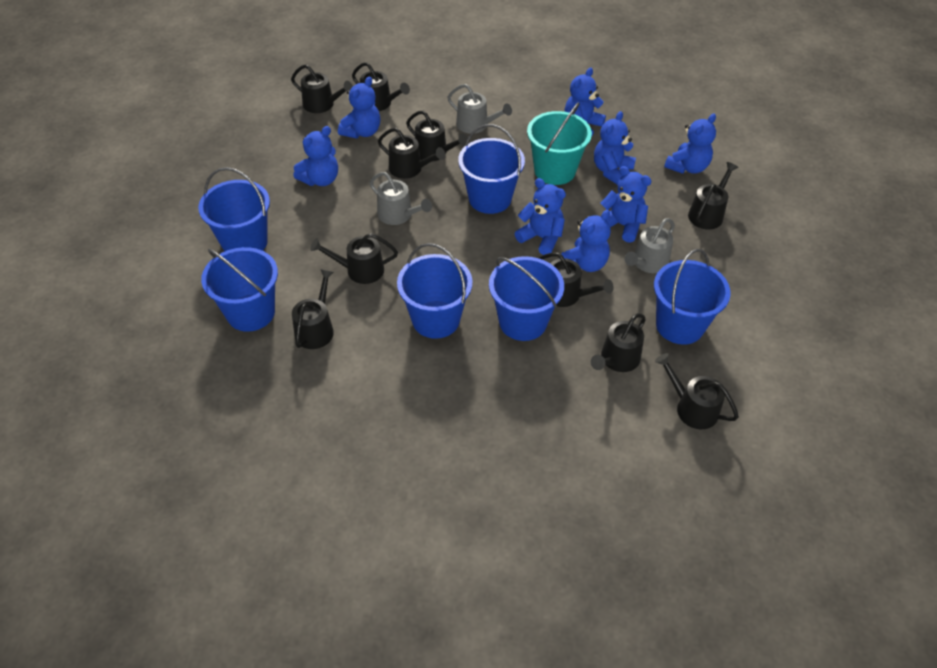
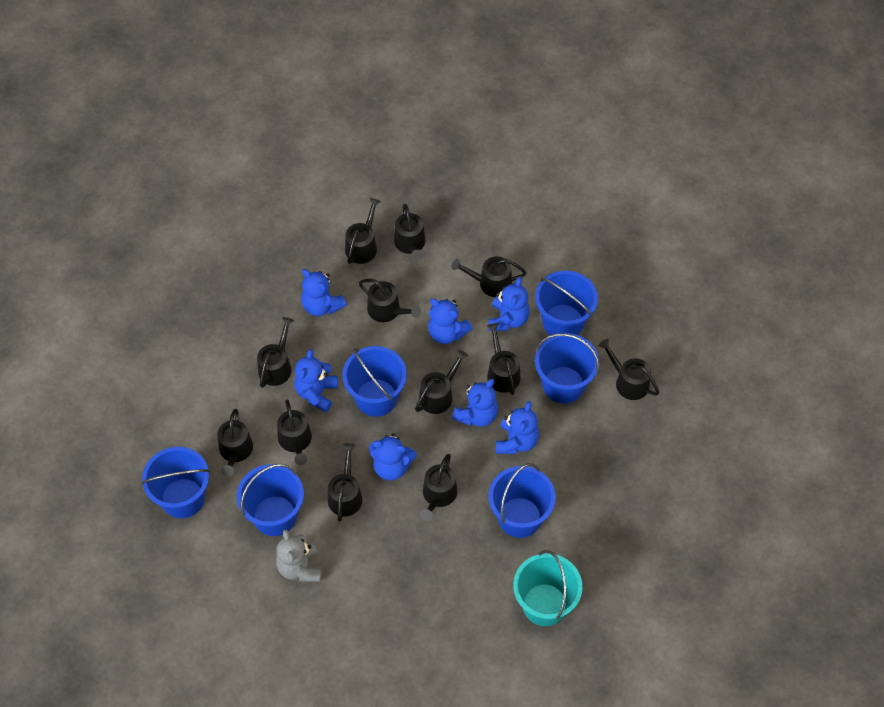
black watering can: [291,64,353,113] [292,269,334,349] [310,233,398,284] [352,62,410,111] [378,128,446,179] [406,111,468,162] [539,253,614,307] [591,313,646,372] [655,353,739,429] [688,162,738,230] = 10 -> [217,409,253,477] [257,317,294,388] [277,399,312,465] [328,443,362,521] [345,198,381,264] [359,279,421,322] [394,204,426,261] [415,350,468,414] [420,454,457,521] [452,256,526,297] [487,323,521,395] [598,339,659,400] = 12
blue teddy bear: [294,126,338,186] [338,77,381,139] [515,178,566,255] [559,210,611,272] [564,68,606,137] [594,111,636,185] [600,166,651,243] [664,113,716,174] = 8 -> [294,349,338,412] [301,269,347,316] [369,433,417,481] [428,299,473,344] [452,379,498,427] [488,277,530,331] [496,401,539,454] = 7
grey teddy bear: none = 0 -> [276,529,322,582] = 1
grey watering can: [369,172,432,225] [447,84,512,134] [624,218,675,273] = 3 -> none = 0

